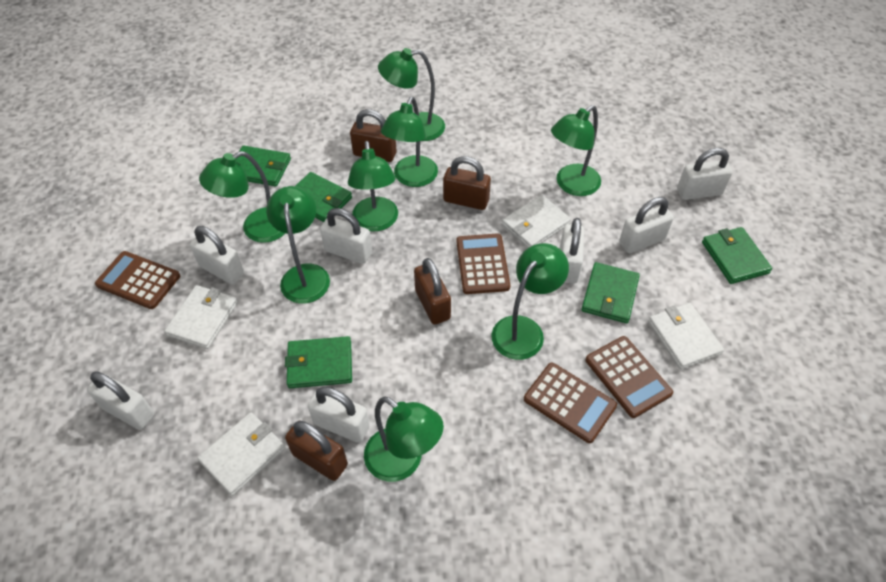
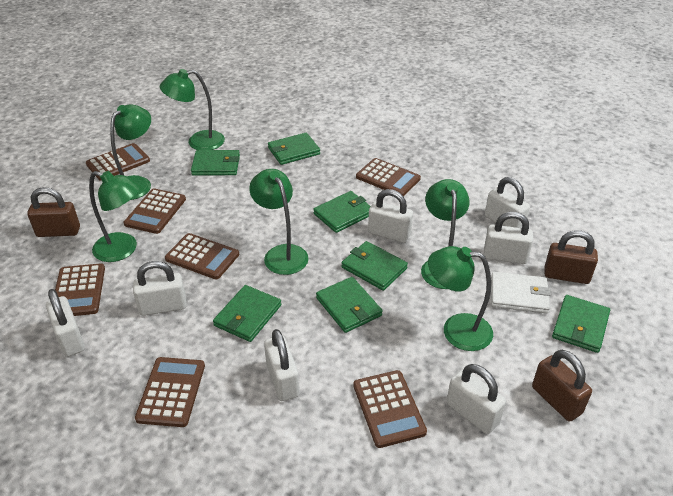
brown calculator: [95,251,180,309] [456,233,510,294] [524,363,617,443] [585,336,673,418] = 4 -> [55,263,105,316] [86,143,150,181] [124,189,186,234] [135,357,205,427] [165,233,239,279] [353,370,427,448] [356,158,421,196] = 7
brown padlock: [285,421,348,481] [350,109,397,162] [414,258,451,325] [443,156,491,210] = 4 -> [27,187,80,237] [532,350,592,422] [544,230,598,284] = 3
green lamp: [199,151,285,243] [266,186,330,304] [348,141,398,231] [364,396,444,482] [378,48,445,141] [381,97,438,187] [492,243,569,360] [551,105,601,196] = 8 -> [89,171,140,262] [110,104,151,200] [160,69,225,150] [249,169,309,275] [421,179,470,289] [428,246,493,351] = 6
green wallet: [236,146,291,187] [285,336,352,388] [296,172,352,222] [581,262,640,323] [702,227,772,284] = 5 -> [191,150,240,176] [213,285,282,342] [268,133,320,165] [313,191,371,233] [316,277,383,333] [341,241,408,291] [552,295,610,353] = 7
white wallet: [164,285,238,349] [197,412,286,496] [502,195,571,248] [648,303,724,370] = 4 -> [491,272,551,314] = 1

